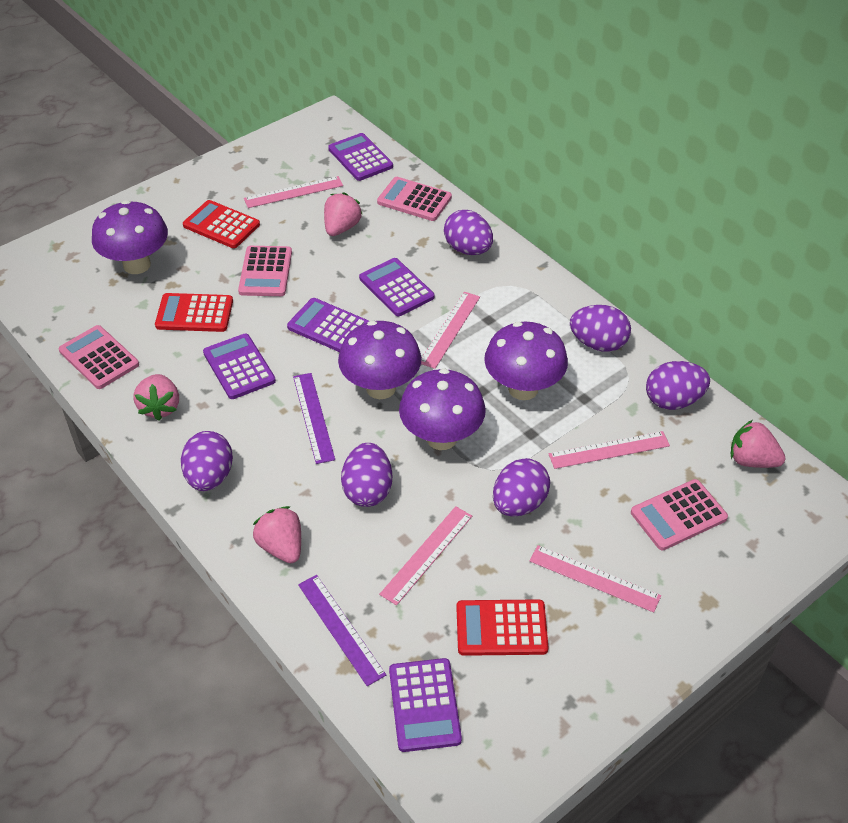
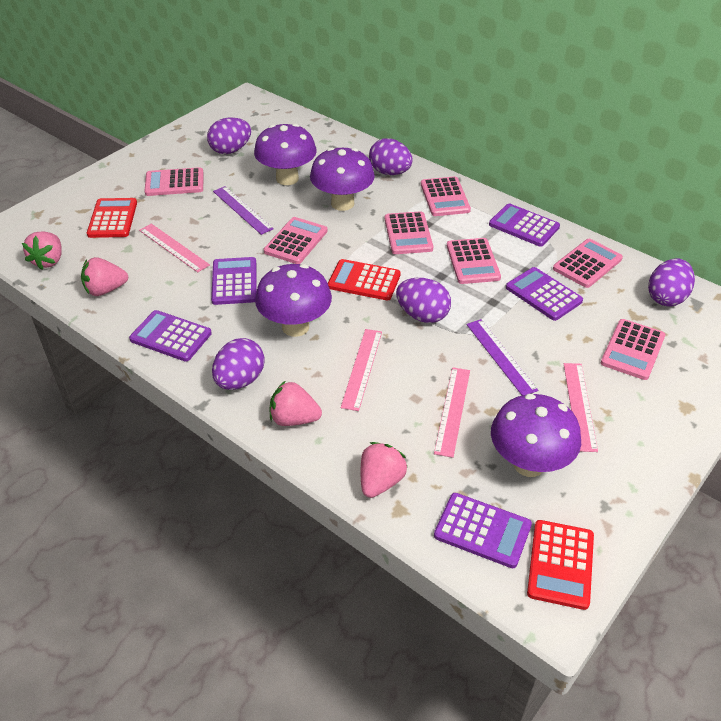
pink calculator: [59,325,139,389] [238,246,292,296] [377,177,452,221] [631,479,728,551] = 4 -> [144,167,203,196] [264,217,328,264] [385,211,433,254] [421,176,471,216] [447,238,501,284] [553,239,623,288] [601,319,666,380] = 7
pink ruler: [244,176,343,208] [379,506,472,605] [421,292,480,369] [529,545,661,613] [548,431,670,469] = 5 -> [139,224,210,272] [341,329,382,411] [434,367,470,458] [564,363,598,452] = 4
purple egg: [181,431,233,491] [341,443,392,507] [444,210,493,255] [493,458,550,517] [570,305,631,352] [646,361,710,410] = 6 -> [207,117,251,154] [212,338,265,390] [369,138,413,175] [396,278,451,323] [648,258,695,307] = 5

